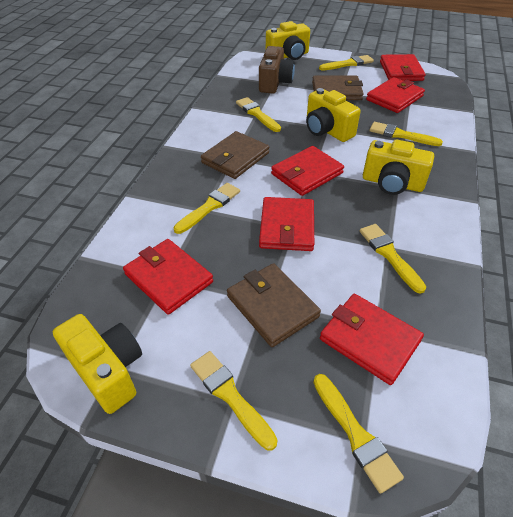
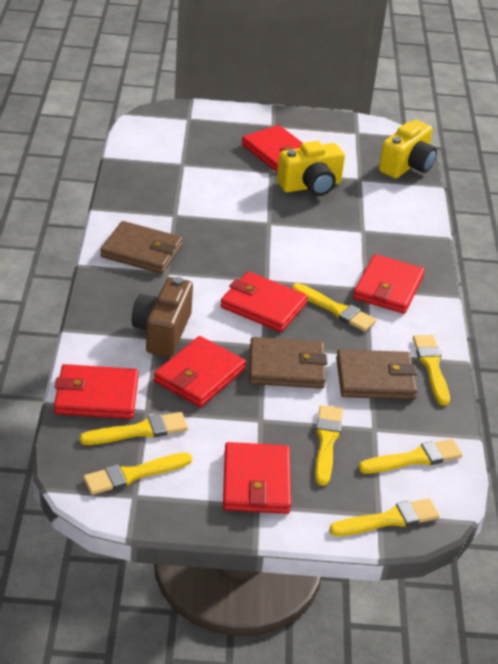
yellow camera: [53,314,142,414] [266,21,310,60] [306,88,361,142] [363,140,434,195] = 4 -> [277,141,345,196] [379,120,437,178] = 2

